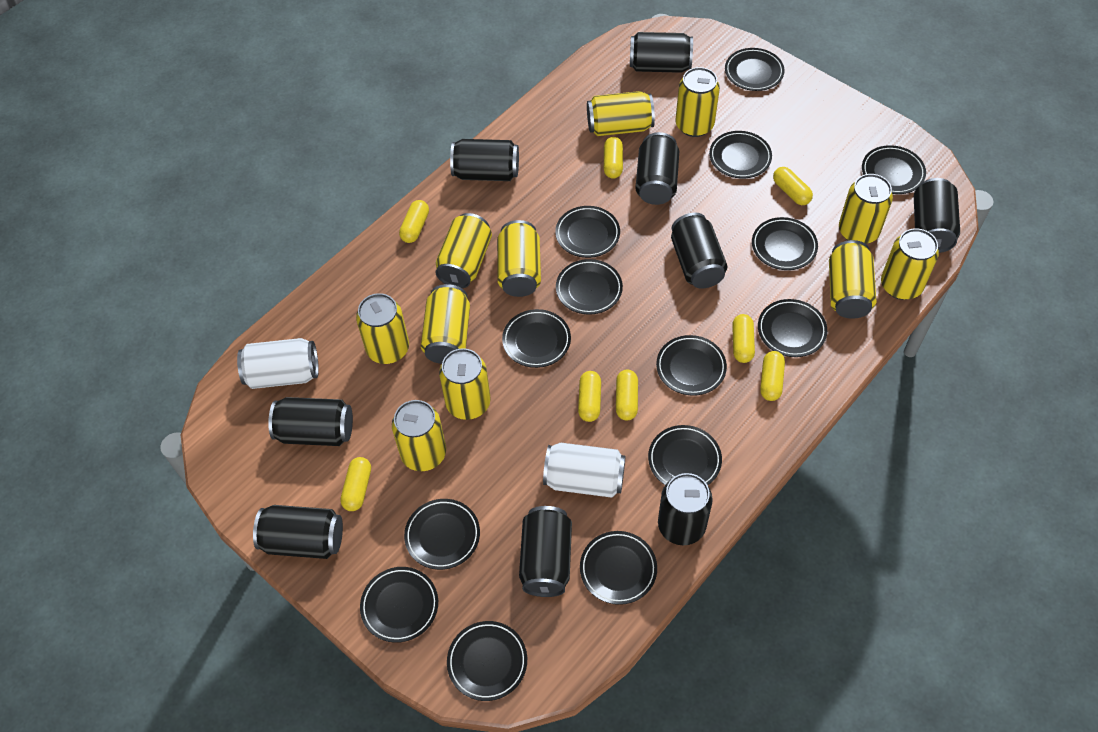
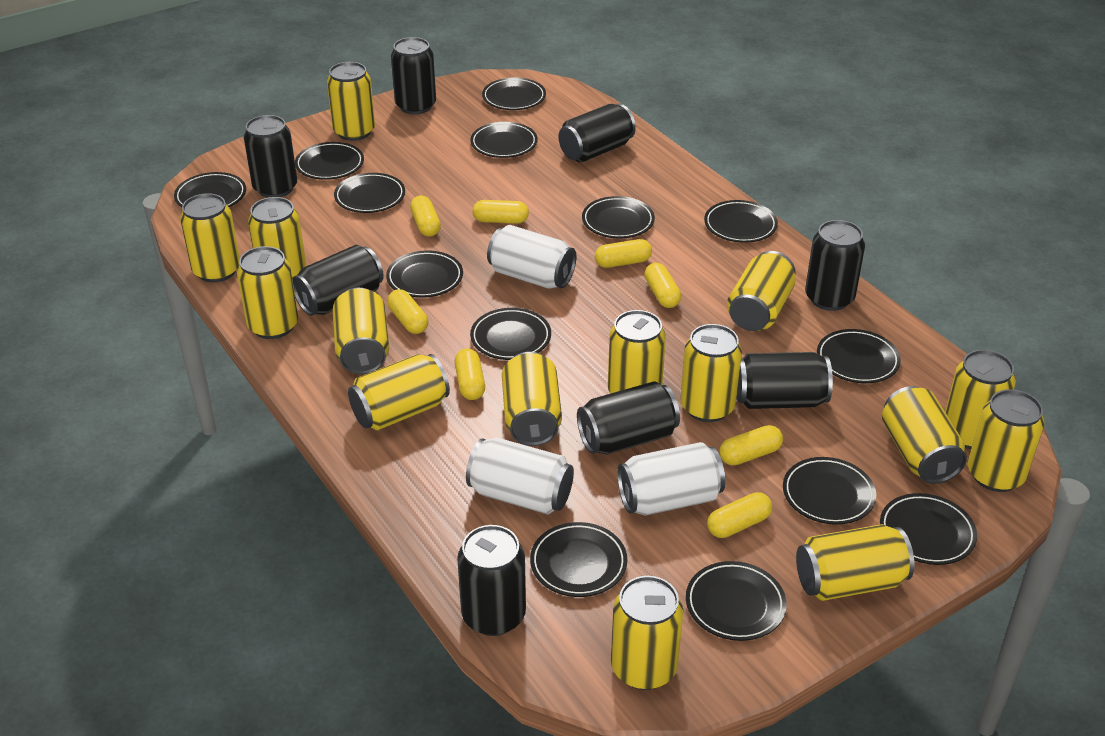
black can: [253,505,343,559] [268,397,353,446] [450,139,519,181] [519,506,572,597] [630,32,693,73] [635,132,679,205] [658,473,713,545] [671,213,727,289] [914,178,960,253] = 9 -> [244,115,297,198] [292,245,384,316] [391,37,436,114] [457,525,526,636] [559,104,636,162] [577,381,680,455] [737,352,833,409] [805,220,865,311] = 8
white can: [237,338,319,389] [543,443,626,498] = 2 -> [466,438,574,514] [487,225,576,289] [617,442,725,516] = 3
yellow can: [356,293,409,364] [392,400,446,471] [421,284,470,364] [435,213,492,288] [439,348,491,420] [497,220,541,297] [587,91,655,136] [676,67,720,137] [829,240,876,319] [839,174,893,244] [881,228,939,300] = 11 -> [180,193,240,282] [237,246,298,339] [248,197,306,278] [327,62,375,141] [333,288,389,375] [348,354,450,431] [502,352,562,446] [608,310,666,393] [611,576,683,690] [680,324,742,422] [727,251,796,331] [796,524,914,601] [882,386,967,484] [945,350,1016,449] [968,389,1044,492] = 15

